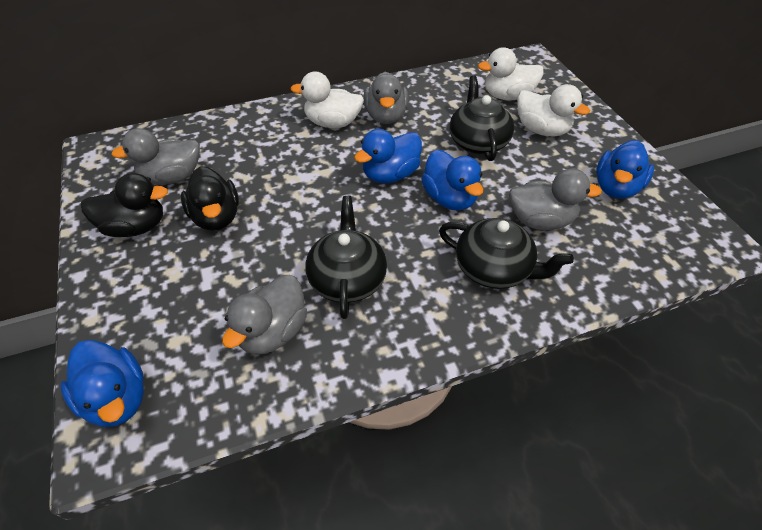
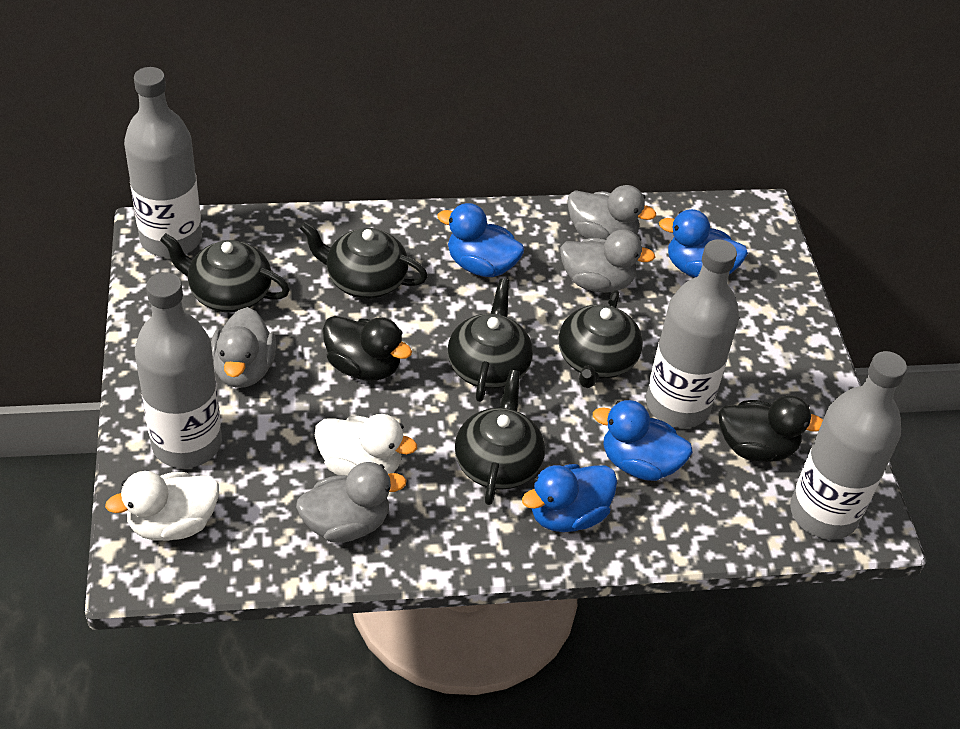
black teapot: [305,196,387,319] [439,218,574,289] [449,75,514,161] = 3 -> [160,233,290,312] [300,222,428,299] [448,278,533,402] [455,370,545,505] [559,290,643,388] = 5
grey bottle: none = 0 -> [124,67,202,257] [135,272,222,468] [646,239,739,428] [790,351,907,540] = 4
white duck: [290,72,364,128] [478,47,544,100] [517,84,590,137] = 3 -> [105,471,219,541] [315,414,417,476] = 2

